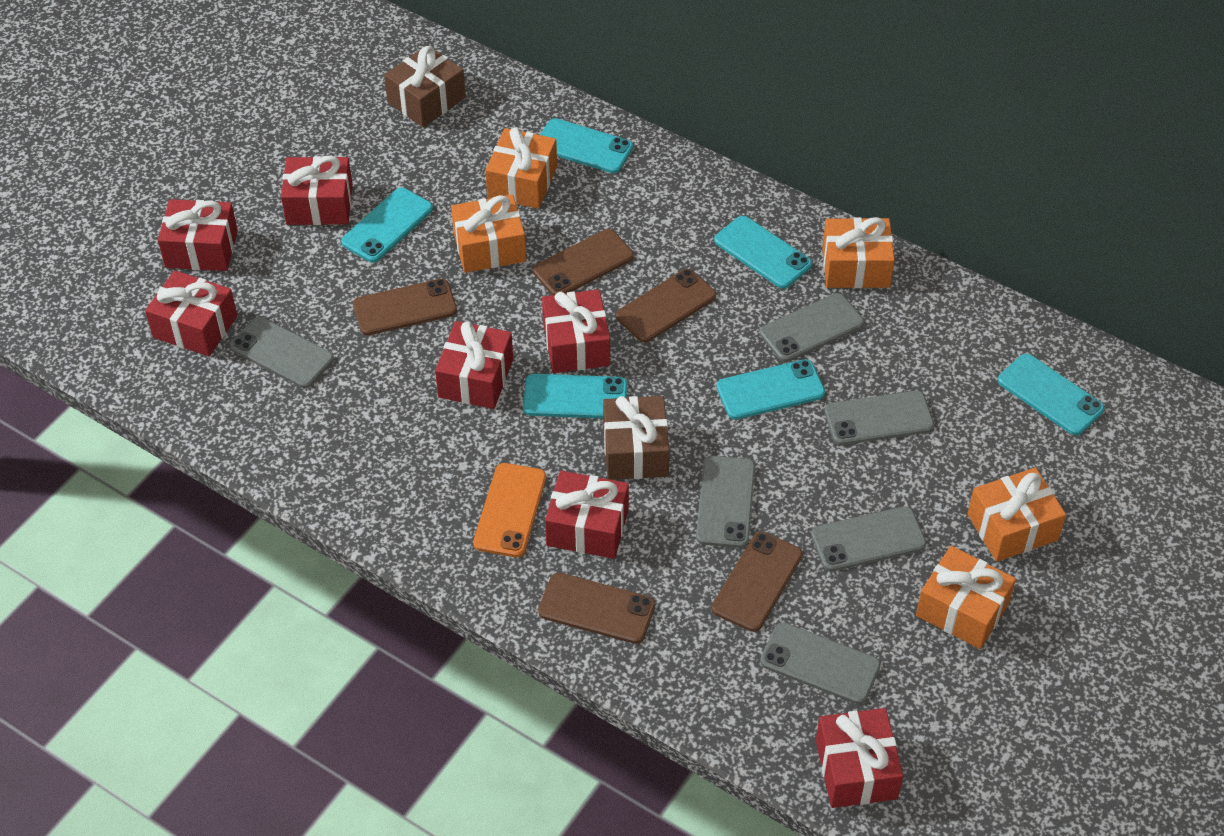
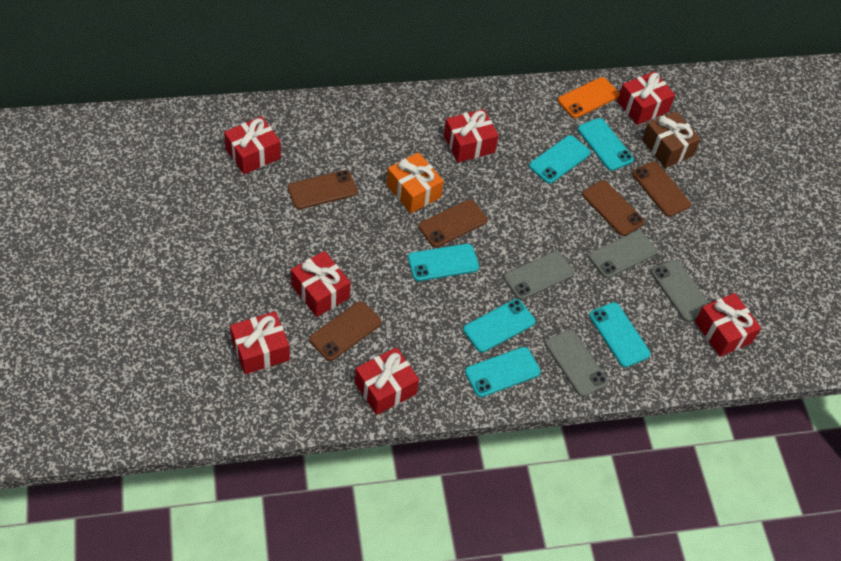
brown gift: [384,45,466,127] [603,396,670,480] = 2 -> [642,111,701,168] = 1
grey phone: [230,317,334,388] [696,456,755,548] [760,293,864,362] [760,622,881,704] [811,506,926,571] [825,391,934,445] = 6 -> [504,251,574,300] [545,329,608,397] [589,230,657,278] [651,260,709,322] = 4
orange gift: [451,194,526,273] [485,127,557,209] [822,217,895,288] [916,546,1016,649] [967,468,1066,562] = 5 -> [387,152,444,213] = 1

